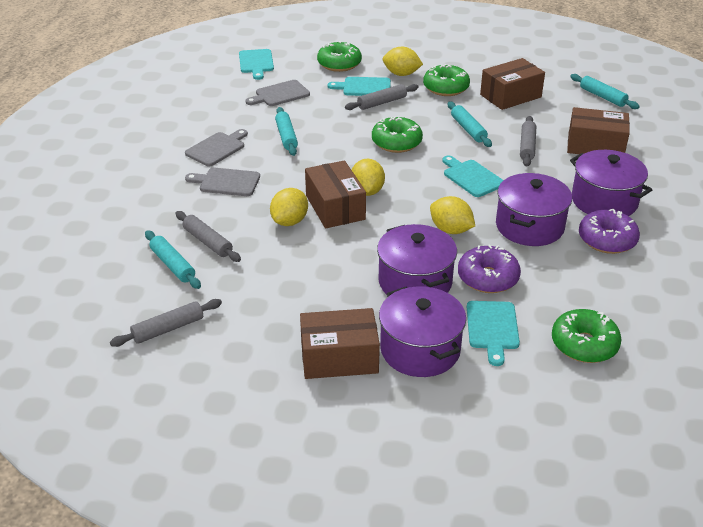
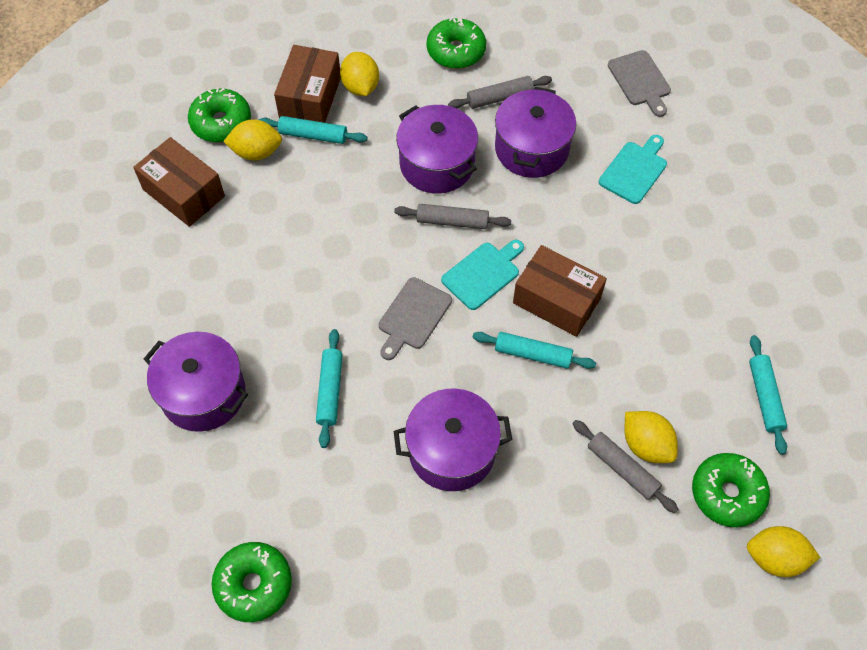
brown box: [300,308,380,379] [305,160,366,229] [480,58,545,110] [567,107,630,154] = 4 -> [133,137,225,227] [274,45,341,123] [513,245,607,337] = 3
grey cutting board: [185,129,248,166] [185,168,260,196] [245,80,310,106] = 3 -> [379,277,452,360] [608,50,671,117] = 2
grey rolling pin: [110,299,222,347] [176,211,241,262] [345,84,418,110] [520,116,536,167] = 4 -> [394,204,511,229] [448,76,552,109] [573,420,678,513] = 3
purple donut: [458,244,521,293] [579,209,640,254] = 2 -> none = 0
turquoise cutting board: [239,49,274,80] [328,77,391,96] [442,156,503,197] [467,301,520,366] = 4 -> [441,240,524,310] [599,135,667,204] = 2

